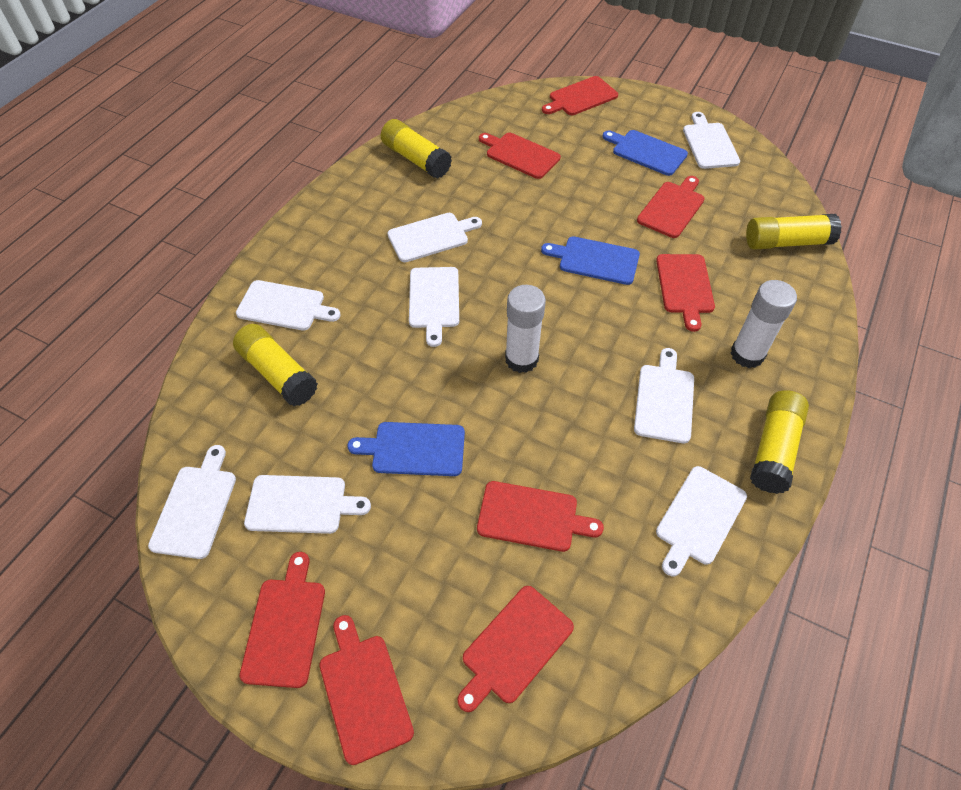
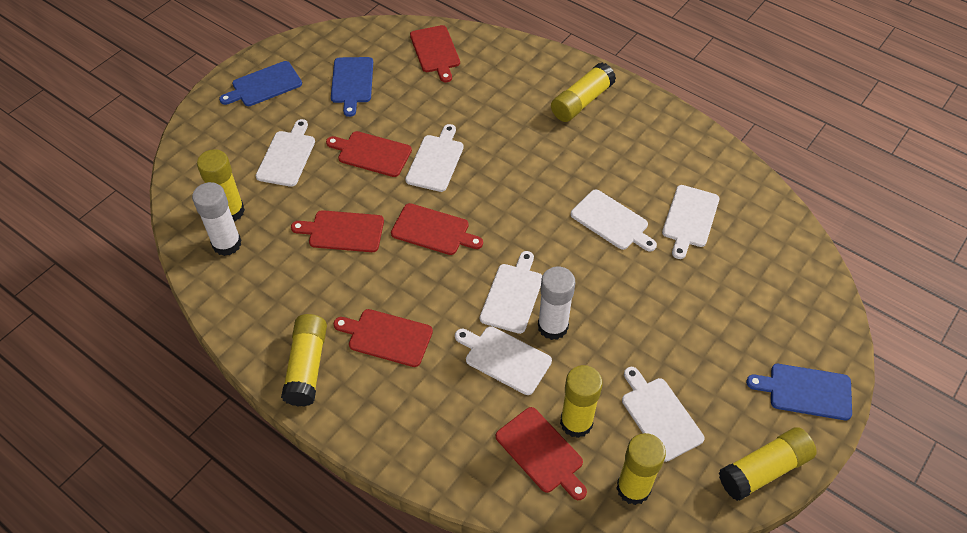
red cutting board: [240,552,325,688] [319,615,414,765] [457,586,574,712] [477,481,604,552] [479,133,561,179] [542,76,618,115] [637,176,705,238] [656,254,715,332] = 8 -> [291,210,384,252] [326,131,412,177] [333,309,433,367] [391,203,483,255] [410,25,460,82] [496,407,587,500] = 6
white cutting board: [148,445,236,559] [236,280,341,331] [244,475,371,534] [387,213,482,262] [409,267,459,347] [634,348,694,443] [656,466,747,576] [683,112,740,169] = 8 -> [256,119,315,187] [405,124,464,192] [455,326,552,395] [480,251,542,334] [571,189,657,252] [622,367,704,462] [662,185,720,259] = 7
yellow glue stick: [233,324,318,406] [381,119,452,179] [746,214,842,250] [750,390,809,494] = 4 -> [197,149,245,221] [281,314,327,407] [551,63,616,122] [560,365,603,438] [616,433,666,505] [719,427,817,501] = 6

